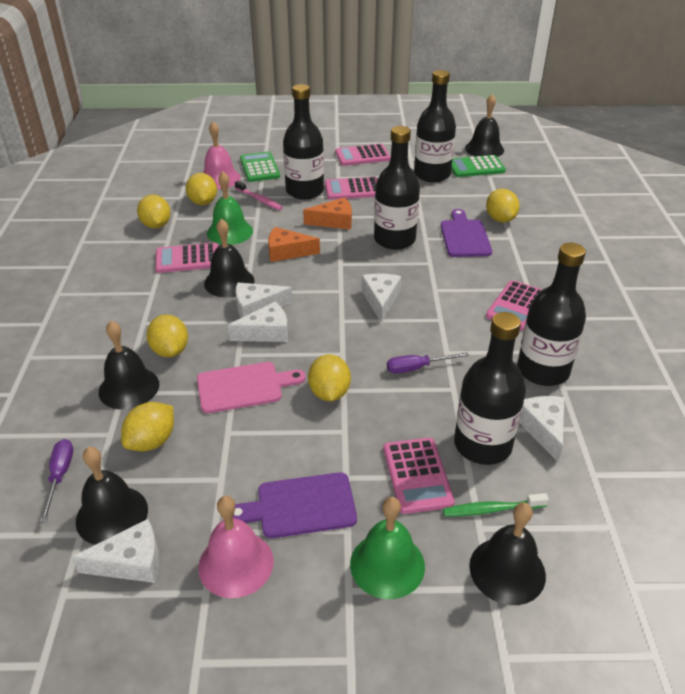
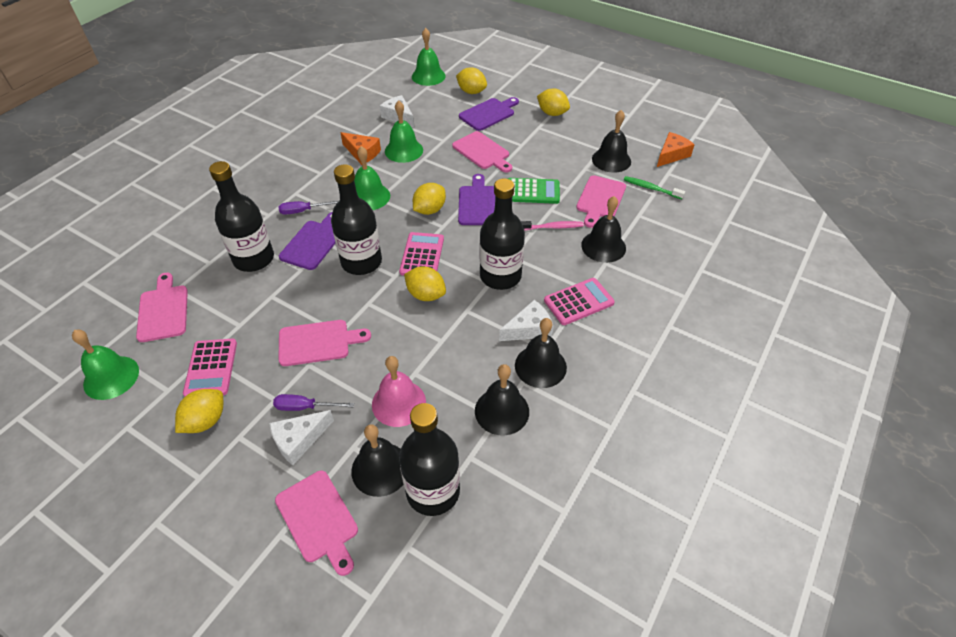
black bottle: [283,84,324,200] [374,126,420,250] [414,70,456,182] [454,312,526,465] [517,243,586,386] = 5 -> [209,161,274,272] [331,164,382,275] [399,403,460,516] [480,179,525,290] = 4
green bell: [207,172,253,245] [350,497,425,599] = 2 -> [72,330,139,400] [354,146,390,210] [385,100,423,163] [412,28,446,86] = 4
green calculator: [240,152,280,182] [451,155,506,177] = 2 -> [508,178,560,204] = 1
pink bell: [198,496,274,598] [203,122,241,189] = 2 -> [372,356,426,427] = 1
pink calculator: [155,243,218,273] [325,177,378,200] [335,144,391,166] [383,438,455,514] [486,280,542,331] = 5 -> [183,339,237,397] [399,232,444,276] [544,278,615,325] = 3
pink cutting board: [197,362,306,413] = 1 -> [136,273,188,342] [275,471,358,576] [278,320,371,366] [452,131,512,173] [576,175,626,228] = 5
purple cutting board: [233,472,357,538] [441,209,492,257] = 2 -> [279,212,335,270] [458,174,495,225] [459,97,519,131] = 3
white cheese: [71,519,159,583] [228,302,288,342] [235,283,293,318] [361,273,401,323] [519,396,564,462] = 5 -> [269,410,334,465] [380,95,414,128] [499,300,553,341] = 3
yellow lemon: [121,402,174,451] [137,194,171,229] [147,314,188,357] [186,173,217,205] [308,354,351,401] [486,189,520,223] = 6 -> [175,389,223,433] [404,267,446,301] [413,183,446,215] [456,67,487,94] [537,88,570,116] = 5

